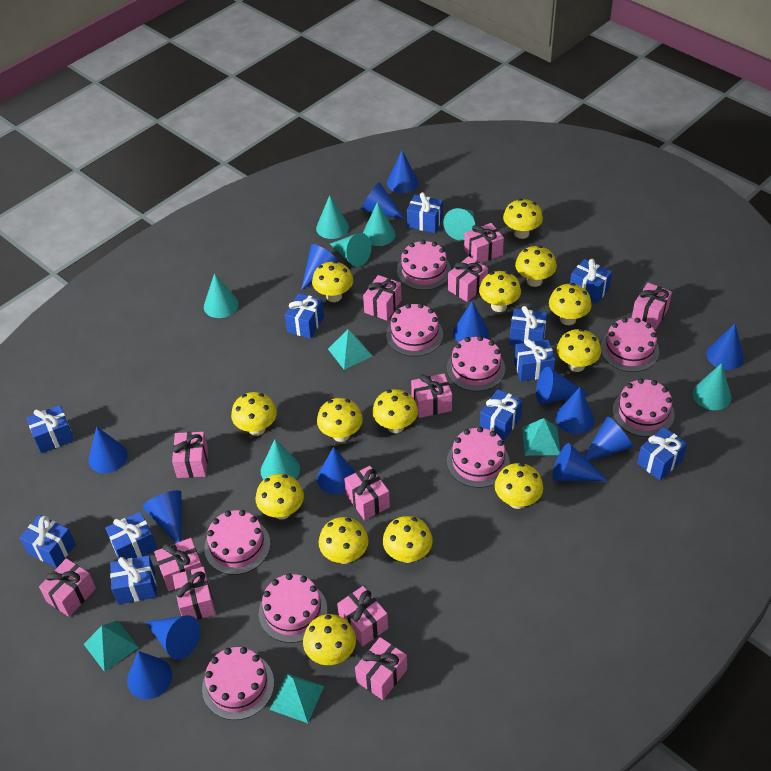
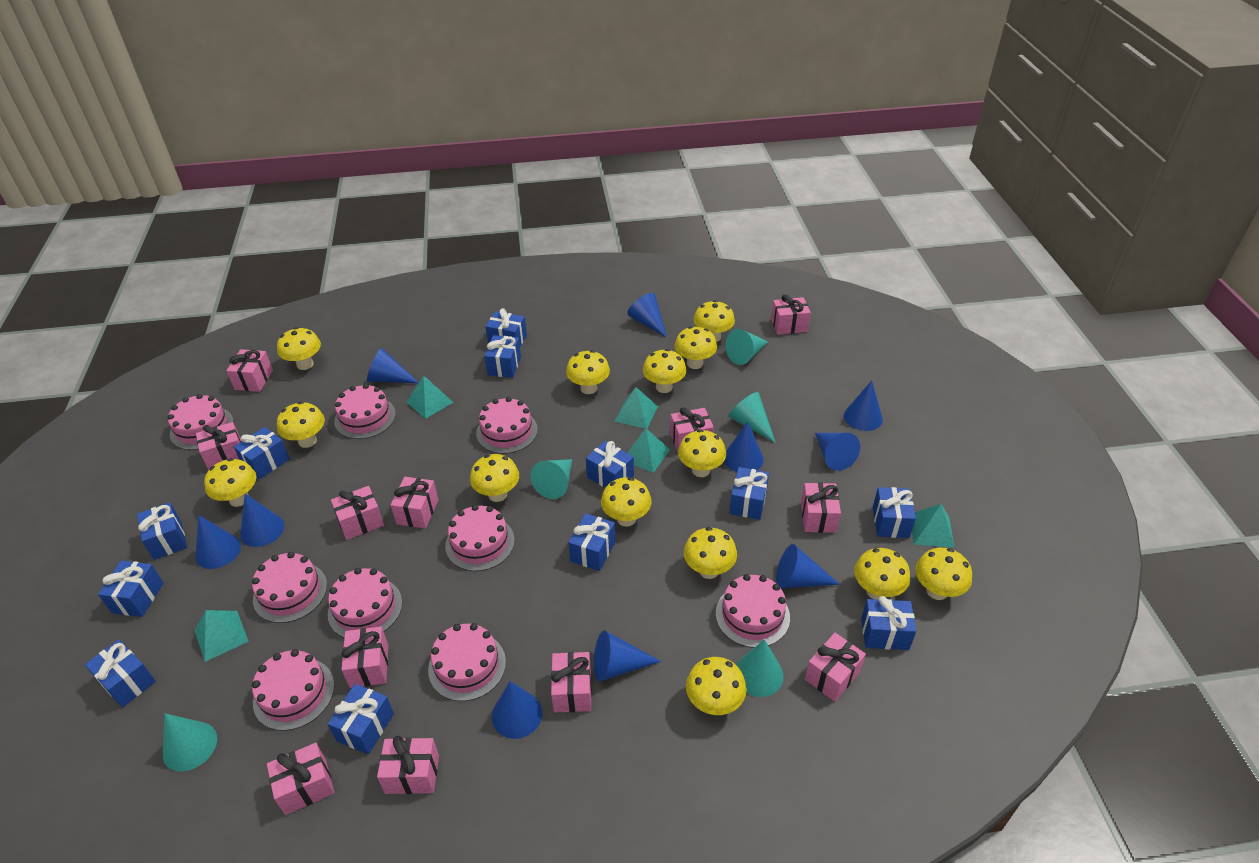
blue cone: [88,427,128,473] [127,651,172,699] [142,490,181,543] [146,615,200,660] [301,244,339,290] [317,447,355,495] [361,182,406,220] [387,150,419,193] [453,301,489,343] [536,367,588,404] [552,443,608,481] [556,387,594,434] [584,416,633,461] [706,324,744,370] = 14 -> [195,515,241,569] [240,494,284,547] [367,348,419,383] [492,681,543,739] [594,631,661,682] [627,293,667,338] [724,422,764,472] [776,544,840,588] [815,433,860,471] [844,381,883,431] = 10
blue gift: [20,515,76,568] [26,405,75,453] [105,512,157,559] [110,555,157,604] [285,293,324,339] [407,192,443,233] [480,389,523,440] [509,306,547,346] [514,339,555,381] [570,259,612,304] [637,427,687,480] = 11 -> [85,640,156,707] [98,561,164,617] [137,502,187,560] [234,427,290,479] [328,684,394,754] [484,335,521,378] [485,308,527,346] [568,513,616,571] [586,441,634,488] [730,467,769,520] [861,596,916,650] [873,487,916,538] = 12
turquoise cone: [204,273,239,318] [261,439,300,480] [316,195,349,239] [330,233,371,267] [363,202,396,246] [443,208,475,240] [693,363,731,410] = 7 -> [163,713,217,772] [530,459,572,499] [726,329,768,365] [728,392,776,443] [736,639,784,697] = 5
turquoise pyramid: [84,620,139,672] [270,673,324,723] [328,329,372,370] [522,418,560,456] = 4 -> [194,610,249,662] [407,376,453,419] [615,387,658,429] [627,428,670,473] [912,504,955,548] = 5

